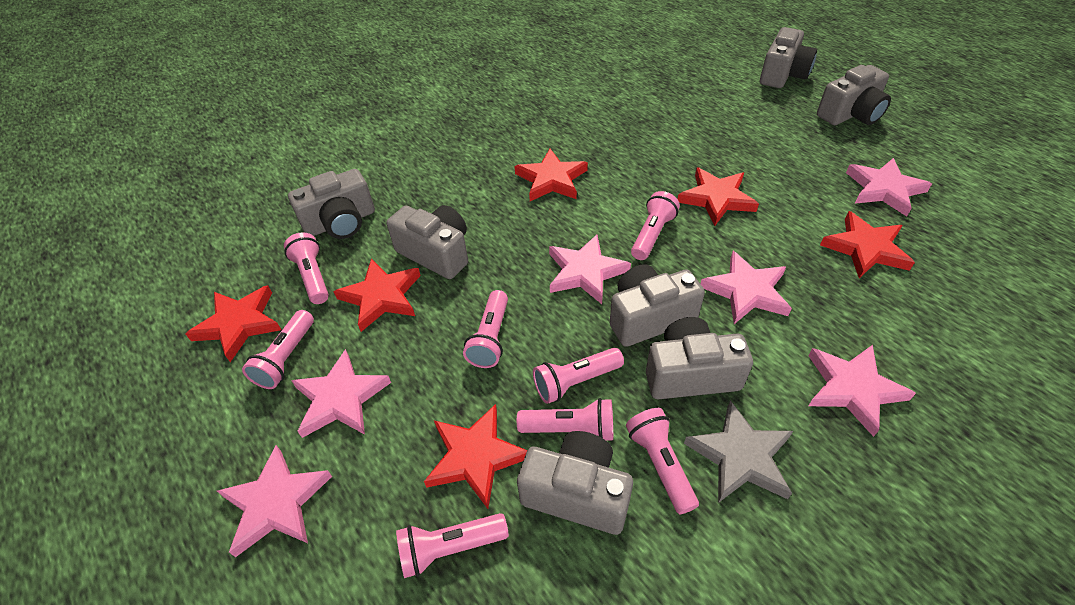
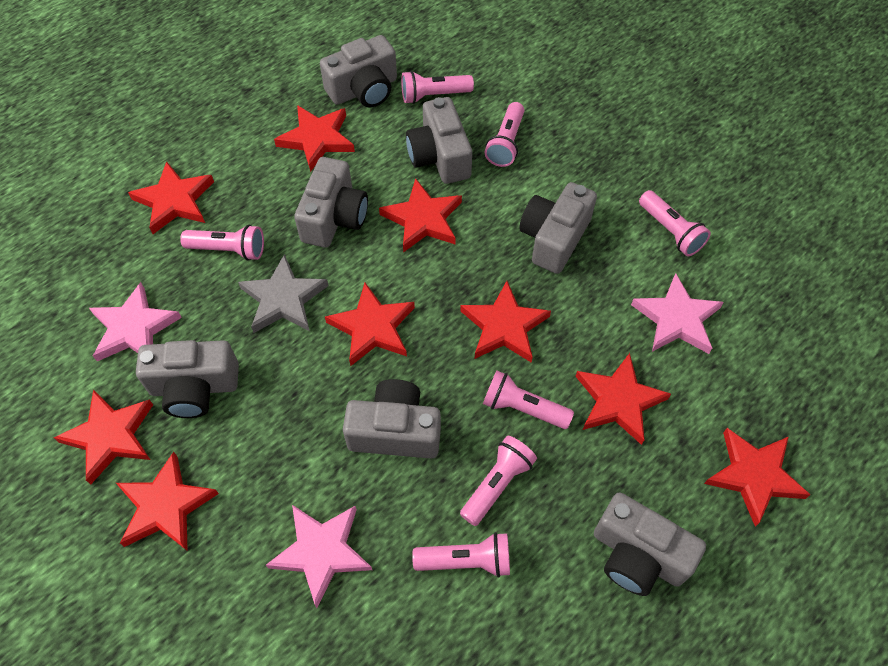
pink flashlight: [242,310,314,389] [284,232,329,304] [396,513,509,578] [463,290,508,368] [517,398,613,440] [533,348,624,404] [626,408,699,514] [631,191,680,260] = 8 -> [180,225,264,261] [401,71,474,104] [412,532,510,578] [460,436,537,526] [483,370,574,429] [485,102,524,167] [639,190,711,256] = 7
pink star: [217,445,332,557] [291,349,391,438] [549,235,631,304] [700,251,792,324] [808,345,916,437] [846,158,932,216] = 6 -> [89,282,182,361] [266,505,372,608] [631,273,724,354] = 3
red star: [185,285,281,362] [333,259,421,332] [424,404,528,509] [515,149,588,201] [678,167,759,226] [820,211,915,278] = 6 -> [54,389,153,485] [116,452,219,551] [128,161,214,234] [274,105,355,172] [325,283,415,366] [379,178,462,253] [460,281,551,363] [575,353,671,445] [704,428,811,526] = 9

